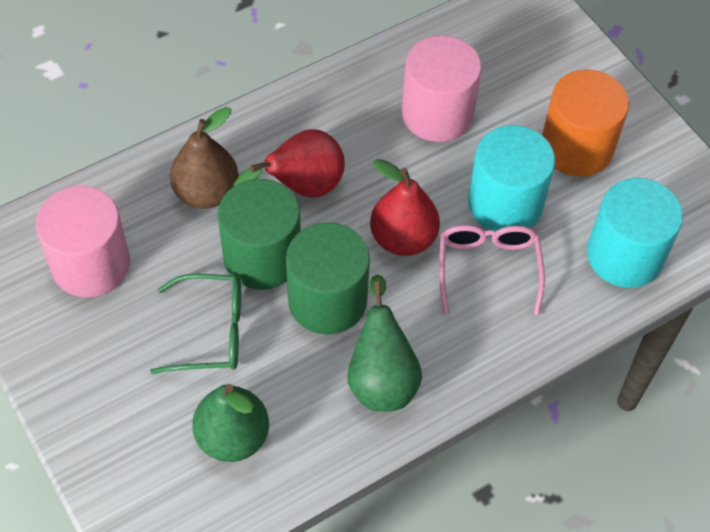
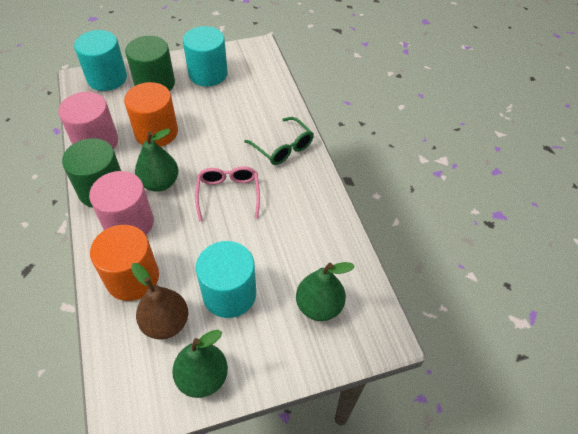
green pear: [192,384,269,462] [347,275,422,412] = 2 -> [135,129,178,192] [172,330,228,398] [296,262,355,321] = 3
orange cylinder: [542,70,629,177] = 1 -> [90,225,159,301] [124,82,178,147] = 2
red pear: [234,129,345,197] [370,159,440,256] = 2 -> none = 0
turquoise cylinder: [468,125,555,231] [587,178,683,288] = 2 -> [74,30,127,91] [183,26,228,86] [196,241,256,318] = 3

